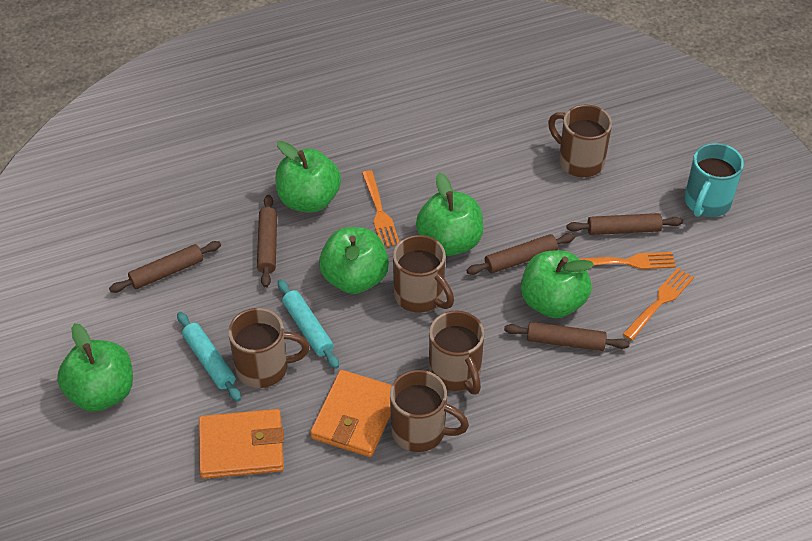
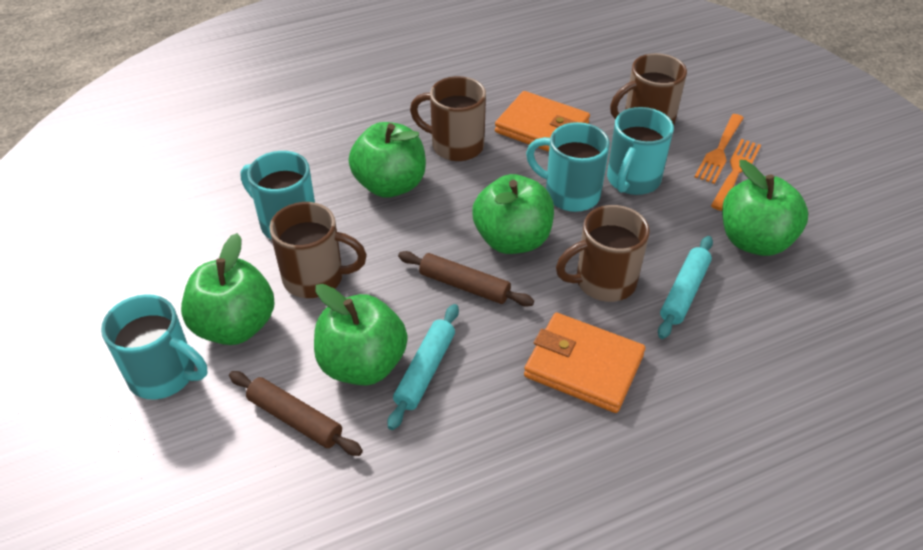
brown mug: [228,308,310,388] [390,370,469,452] [393,235,454,313] [429,311,485,394] [548,104,612,177] = 5 -> [269,202,367,298] [410,76,486,161] [556,205,650,302] [610,53,687,125] = 4
brown rolling pin: [109,241,221,293] [257,195,277,288] [466,233,575,275] [504,322,630,351] [567,213,683,235] = 5 -> [229,371,363,456] [398,251,534,307] = 2
orange fork: [362,170,399,247] [579,252,676,269] [623,268,694,341] = 3 -> [695,114,744,184] [711,139,761,211] = 2
turquoise mug: [685,143,744,217] = 1 -> [101,294,208,400] [240,151,315,240] [526,122,610,212] [607,107,674,195] = 4

